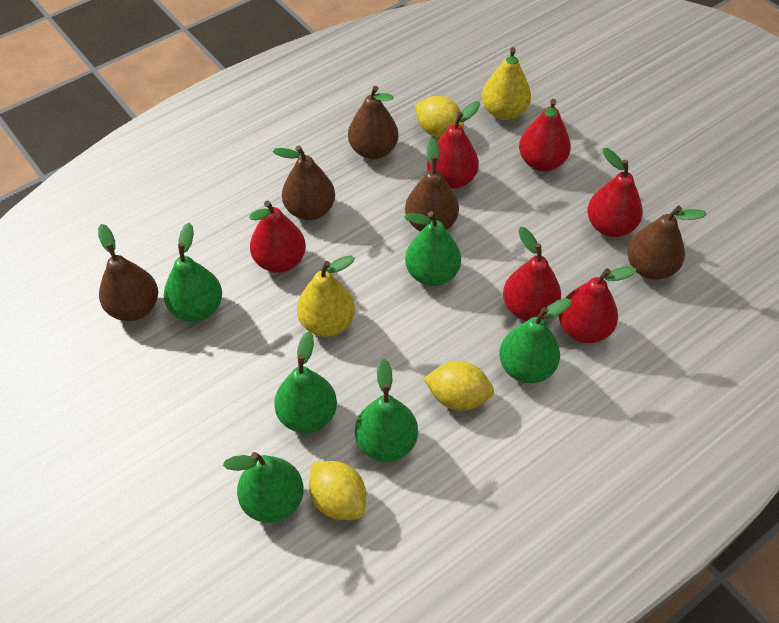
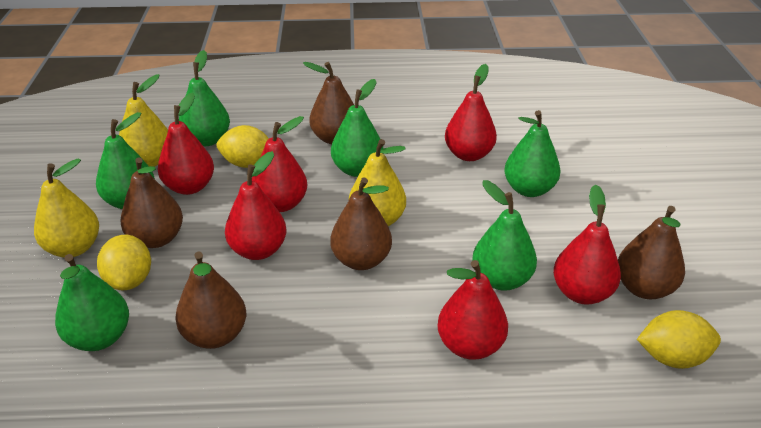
yellow pear: [297,255,355,337] [482,47,531,120] = 2 -> [34,158,99,258] [119,74,168,167] [349,139,406,226] = 3

